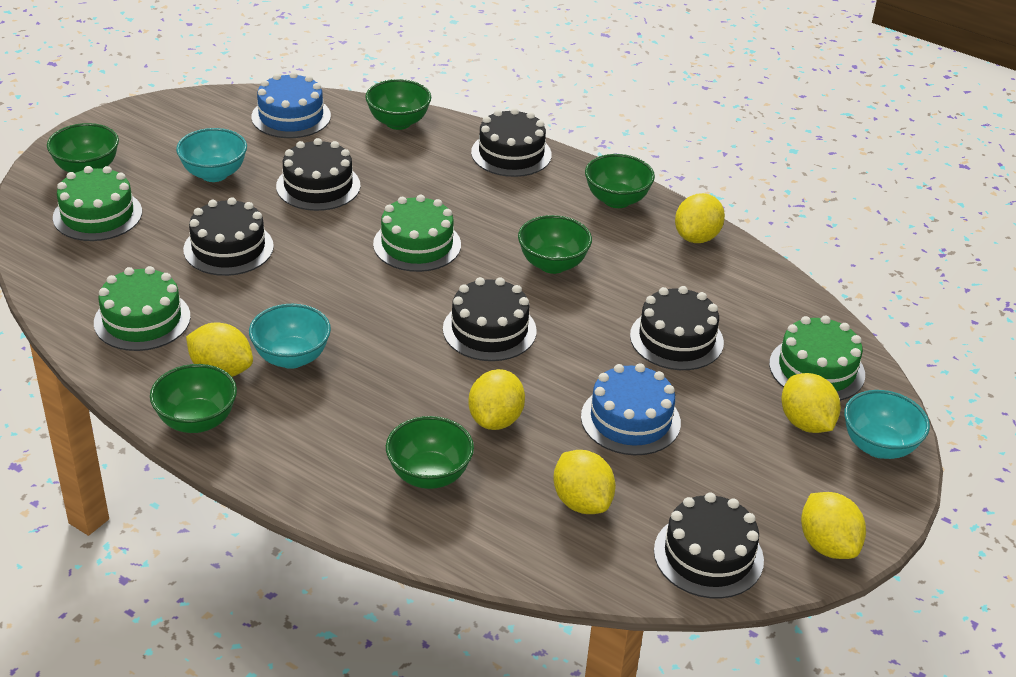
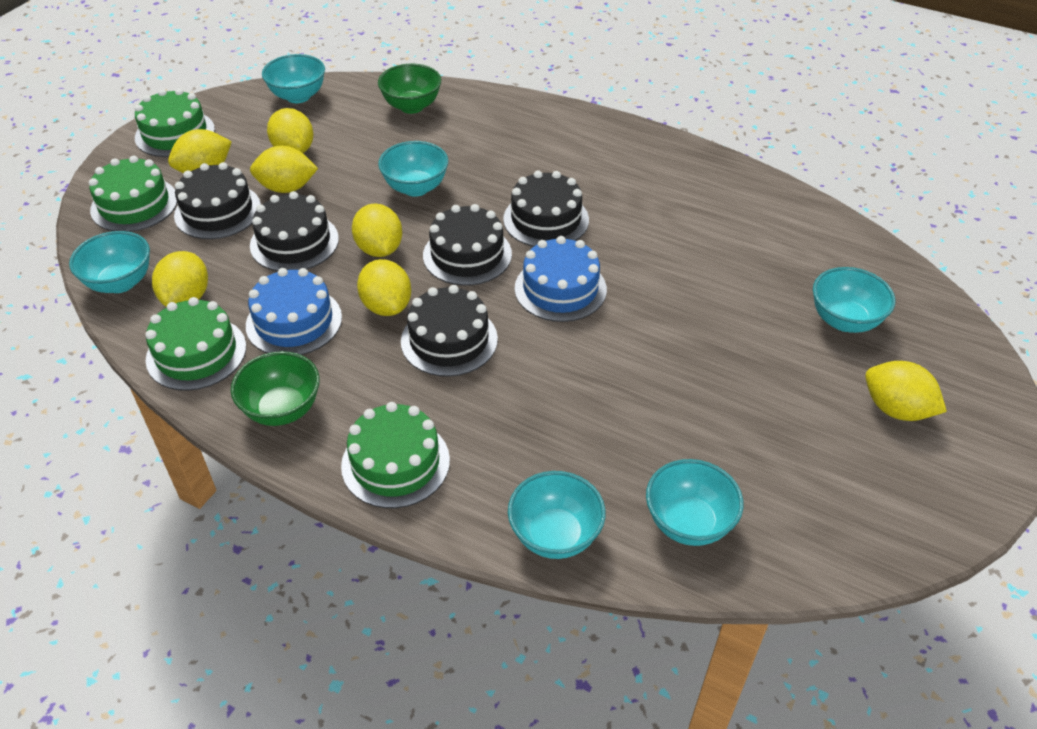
black cake: [183,197,274,276] [276,138,361,211] [443,277,537,361] [471,108,552,177] [630,286,724,370] [654,492,764,599] = 6 -> [174,162,261,239] [250,191,339,271] [401,285,498,377] [423,204,512,286] [503,170,589,247] = 5
green bowl: [47,123,119,173] [150,364,237,433] [365,79,431,130] [386,416,474,489] [518,215,592,274] [585,154,655,208] = 6 -> [231,351,320,426] [378,64,441,114] = 2
turquoise bowl: [176,128,247,182] [249,304,331,369] [844,390,930,459] = 3 -> [69,231,150,293] [262,54,325,103] [378,141,448,197] [508,471,606,559] [646,459,744,546] [813,267,896,333] = 6
yellow lemon: [186,322,253,377] [468,369,525,430] [553,450,616,514] [675,193,725,243] [781,373,841,433] [801,492,866,559] = 6 -> [152,251,208,307] [168,129,232,173] [250,146,318,193] [267,108,313,153] [352,204,402,257] [357,259,411,316] [865,361,947,421] = 7

